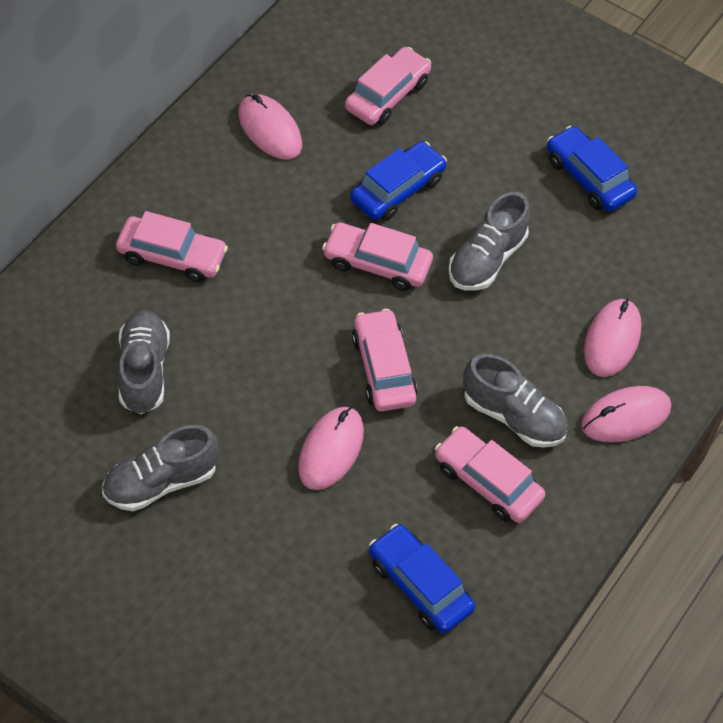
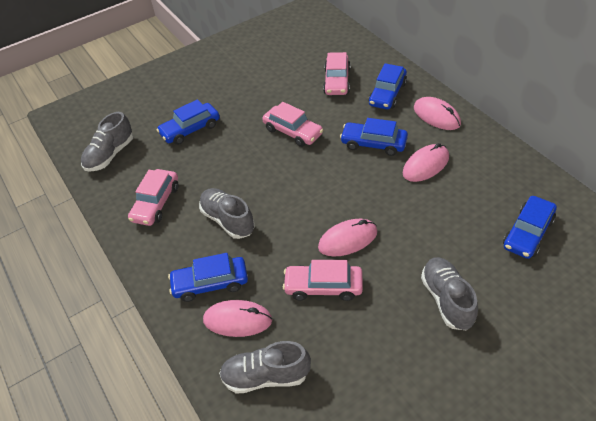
blue car: [350,141,447,221] [369,524,475,634] [547,126,637,212] = 3 -> [156,99,220,145] [168,253,248,302] [340,118,408,156] [368,63,407,109] [503,196,557,259] = 5
pink car: [116,211,228,282] [322,222,433,291] [345,47,431,125] [352,309,418,411] [435,426,545,523] = 5 -> [128,169,179,226] [262,102,323,147] [283,260,363,301] [323,52,350,95] = 4

